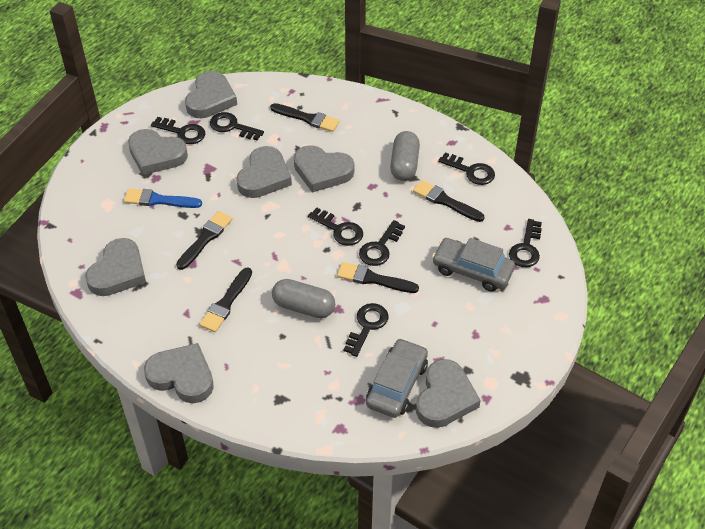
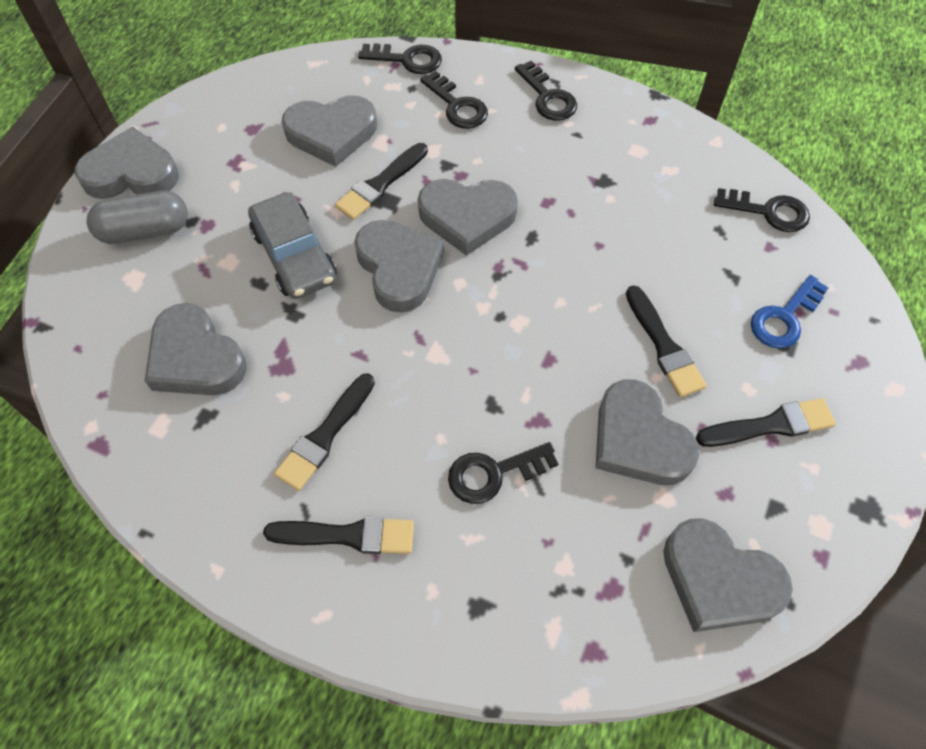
black key: [151,117,205,144] [210,112,264,140] [308,208,363,246] [344,303,388,357] [359,220,405,266] [438,152,495,185] [509,219,542,267] = 7 -> [358,43,442,74] [420,71,488,129] [448,442,558,504] [515,61,577,121] [714,188,810,232] = 5
blue brush: [124,188,202,208] = 1 -> none = 0
blue key: none = 0 -> [751,275,829,348] = 1
grey capsule: [272,279,335,318] [390,131,420,181] = 2 -> [86,191,188,244] = 1
grey car: [366,338,428,418] [432,238,515,292] = 2 -> [248,192,337,299] = 1

